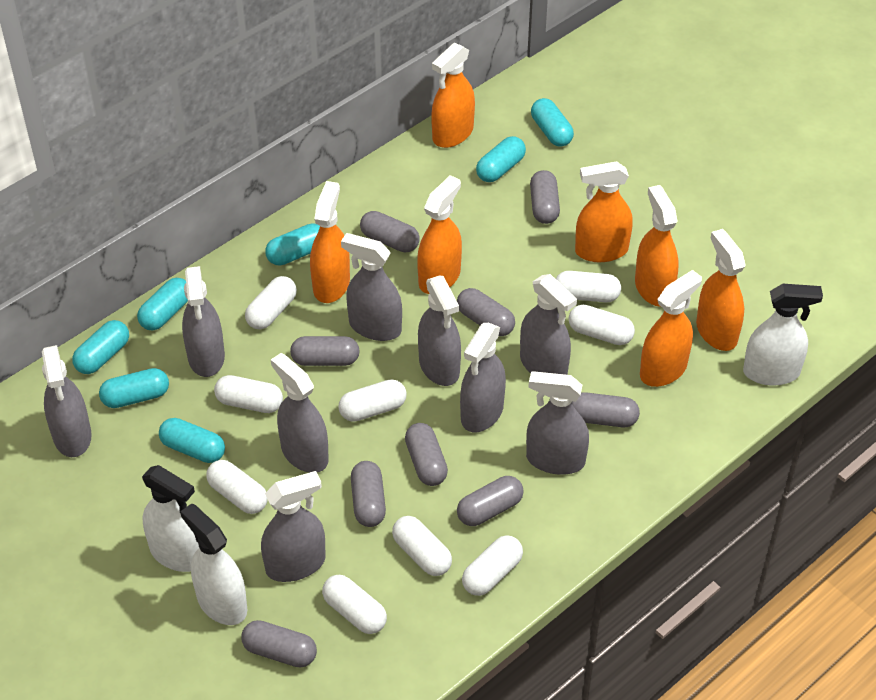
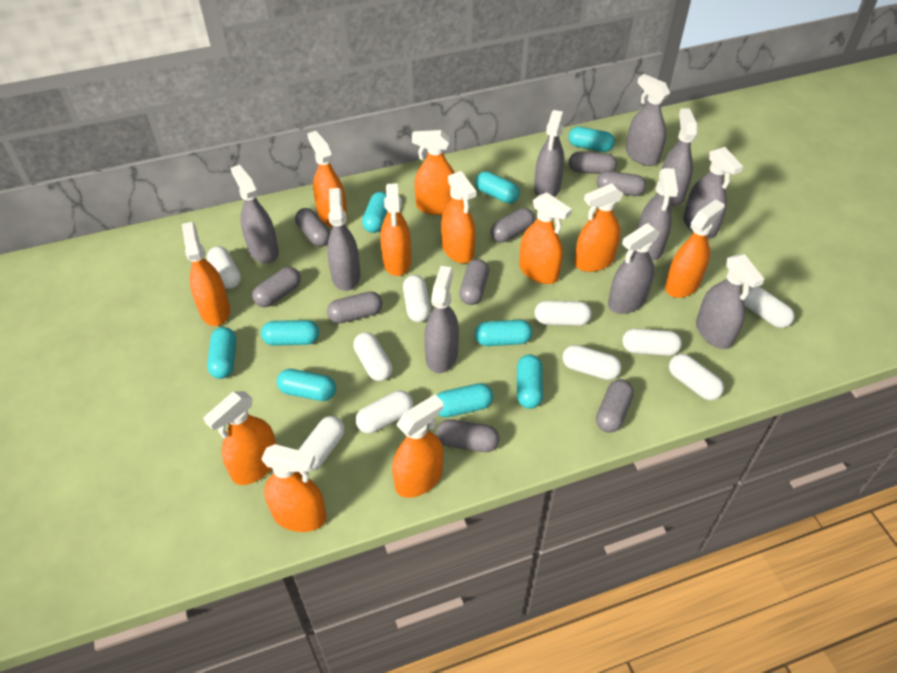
grey spray bottle: [42,345,92,457] [182,266,225,377] [261,471,326,582] [271,353,329,473] [341,233,402,341] [418,276,461,386] [460,323,506,432] [520,274,577,375] [526,371,589,475] = 9 -> [231,165,279,264] [327,188,360,291] [424,266,459,373] [534,110,565,197] [608,223,660,314] [626,74,670,166] [638,168,678,260] [662,108,698,206] [683,147,743,238] [696,254,765,349] = 10
orange spray bottle: [310,181,350,303] [417,175,462,294] [431,43,475,148] [575,161,633,262] [635,185,679,307] [640,270,702,387] [696,229,746,351] = 7 -> [182,222,230,326] [203,391,276,485] [261,444,327,532] [307,131,348,228] [380,183,411,276] [392,394,443,498] [412,130,455,215] [441,171,476,263] [519,192,572,284] [574,183,624,272] [665,199,725,298] = 11
turquoise capsule: [72,320,129,374] [99,368,169,408] [137,278,188,331] [159,418,225,463] [265,223,320,265] [476,136,526,182] [531,98,574,147] = 7 -> [207,327,236,379] [261,320,319,346] [277,369,336,401] [362,192,387,233] [436,383,493,417] [475,171,520,204] [475,320,532,346] [517,355,543,409] [568,127,615,152] = 9
white capsule: [206,460,268,514] [214,375,283,413] [245,276,297,329] [322,575,387,634] [338,379,407,422] [392,516,452,576] [462,536,523,596] [556,271,621,302] [569,305,635,345] = 9 -> [207,246,241,289] [299,416,345,471] [353,332,392,381] [356,391,413,433] [403,275,431,322] [535,301,591,326] [562,345,622,380] [622,328,682,356] [669,354,724,400] [744,286,794,328] = 10
white spray bottle: [142,465,199,572] [180,503,247,625] [743,284,823,386] = 3 -> none = 0

